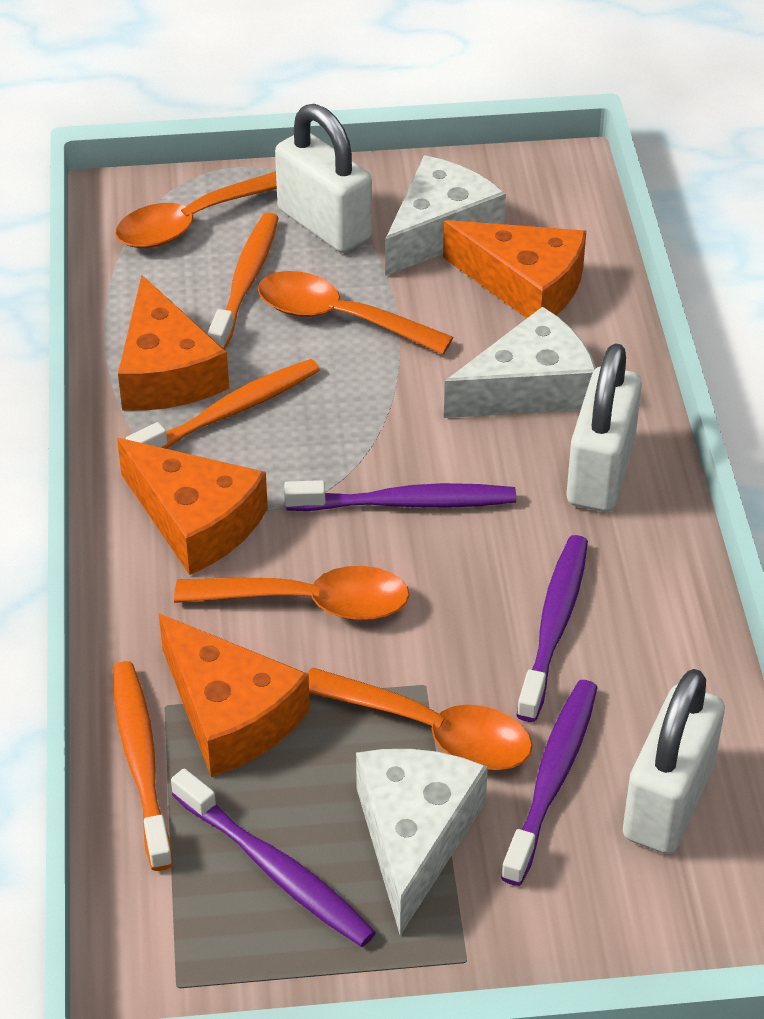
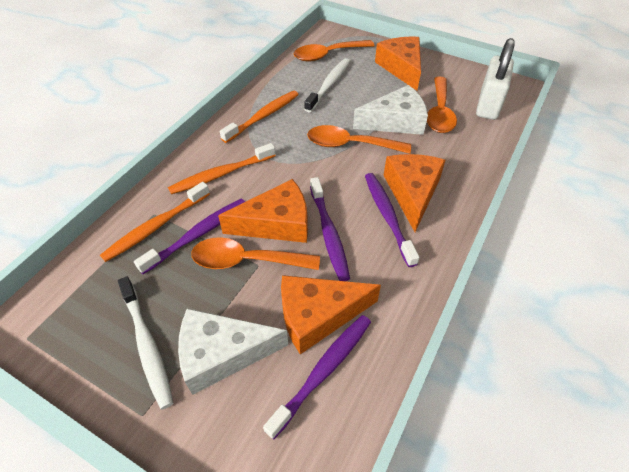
white cheese: [356,749,488,935] [385,155,506,276] [444,307,596,418] = 3 -> [178,308,288,395] [353,85,428,135] = 2
white padlock: [275,104,372,253] [567,343,642,512] [623,669,725,854] = 3 -> [476,38,515,120] = 1
white toothbrush: none = 0 -> [118,276,173,410] [304,58,350,112] = 2

